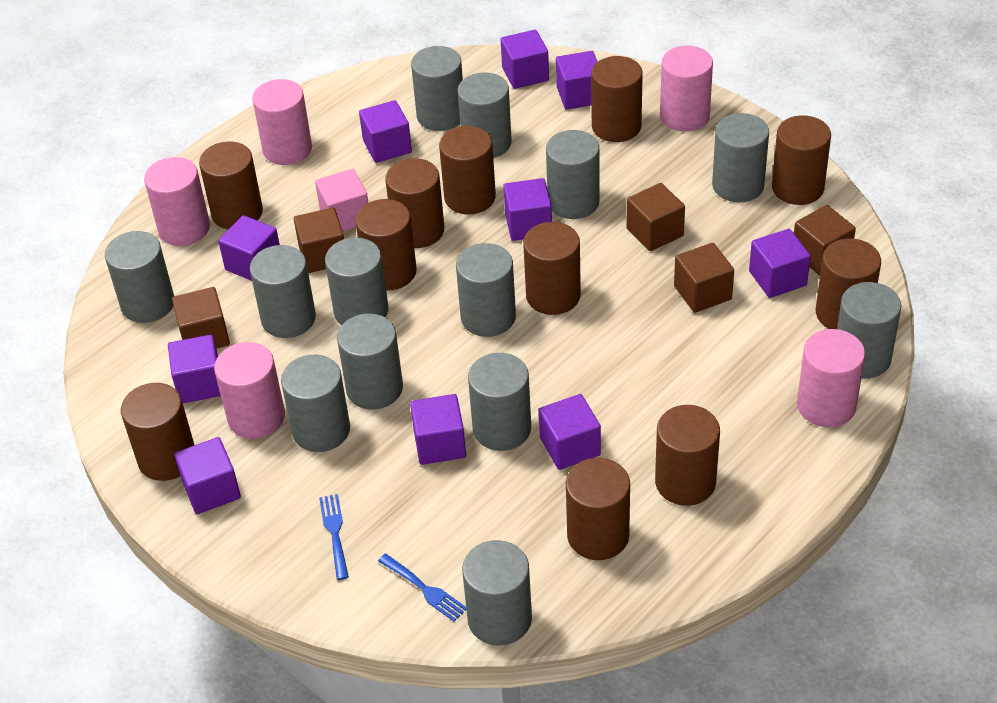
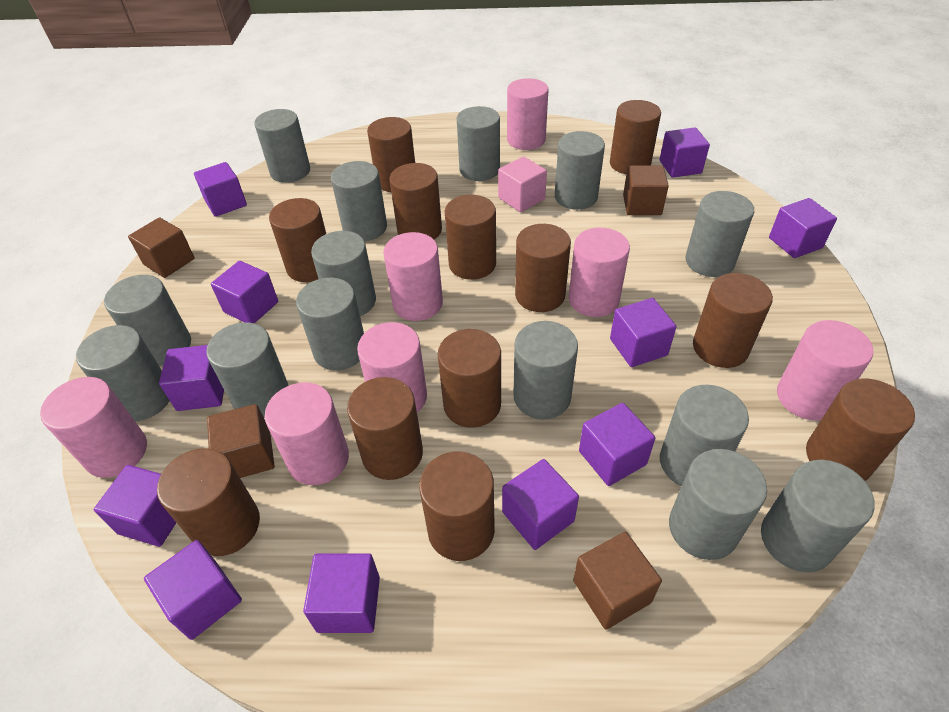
blue fork: [319,494,349,580] [378,554,466,622] = 2 -> none = 0
brown cube: [172,287,230,349] [294,208,344,273] [626,183,685,251] [674,243,734,313] [794,205,856,275] = 5 -> [128,217,194,278] [207,404,275,478] [573,532,662,630] [623,166,669,215] = 4
brown cylinder: [121,383,194,481] [199,142,263,230] [355,199,417,290] [385,158,444,248] [439,126,496,214] [523,222,581,315] [566,458,630,560] [591,56,643,142] [655,405,720,506] [772,115,831,205] [816,238,881,329] = 11 -> [157,448,260,556] [269,198,326,282] [347,377,423,480] [367,117,415,192] [390,163,442,239] [419,451,495,561] [438,329,501,428] [445,195,496,280] [515,224,571,312] [610,100,661,174] [693,273,773,368] [806,379,915,481] = 12
grey cylinder: [105,231,174,323] [250,245,316,338] [281,355,350,452] [325,237,388,325] [337,313,403,409] [411,46,463,131] [456,243,516,337] [457,72,512,158] [462,540,532,646] [468,353,531,451] [546,130,600,219] [712,113,769,202] [837,282,901,379] = 13 -> [76,325,170,421] [104,275,191,366] [206,322,289,418] [254,109,310,183] [296,278,364,370] [311,231,376,316] [331,161,387,241] [457,106,500,181] [513,321,578,419] [555,131,605,210] [660,385,749,486] [669,449,767,560] [685,191,754,277] [761,460,875,572] = 14
pink cylinder: [144,157,210,246] [214,342,285,439] [252,79,312,165] [660,46,713,132] [797,329,865,427] = 5 -> [40,377,147,478] [265,382,349,485] [357,322,427,413] [383,232,443,321] [507,78,548,150] [569,228,630,317] [777,320,873,421] = 7
purple cube: [168,335,221,403] [174,437,241,514] [218,215,280,281] [359,100,412,163] [410,394,466,465] [501,30,549,89] [503,178,552,241] [539,394,601,470] [556,51,598,110] [749,229,811,298] = 10 -> [94,465,176,547] [144,540,242,640] [159,345,224,411] [194,162,247,217] [211,261,278,323] [303,553,380,633] [502,459,579,550] [579,403,655,486] [610,298,677,367] [660,127,710,178] [769,198,837,258] = 11

